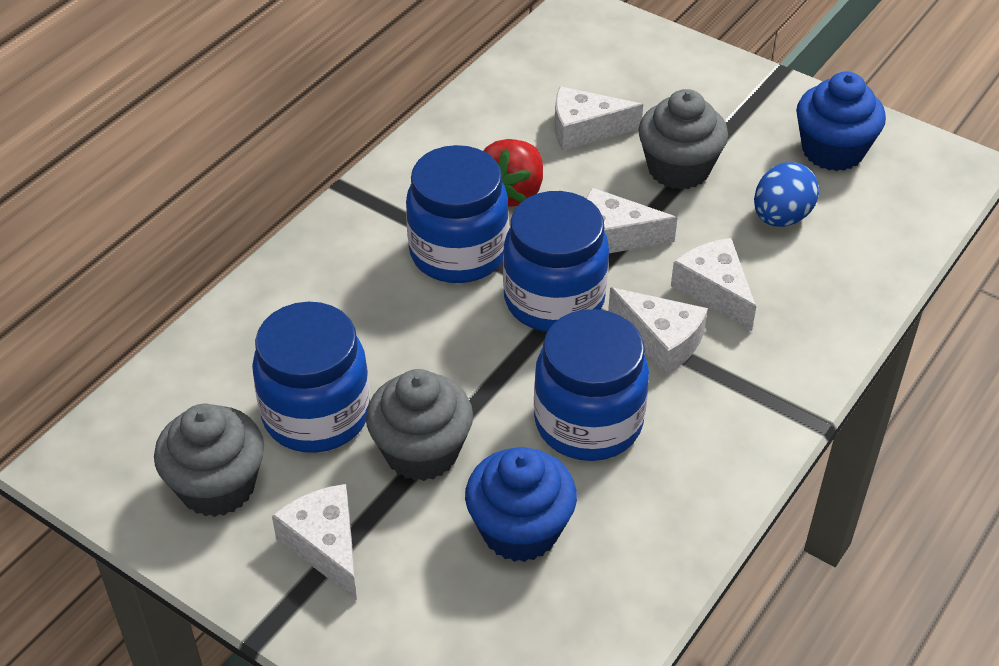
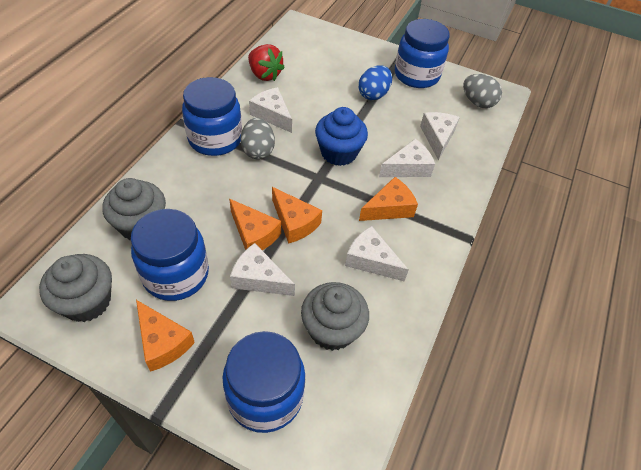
blue cupcake: [465,447,577,562] [796,71,886,171] = 2 -> [315,107,368,166] = 1
grey egg: none = 0 -> [241,118,275,160] [463,74,502,108] = 2
orange cheese: none = 0 -> [136,300,195,372] [229,199,281,250] [272,187,322,244] [359,177,418,221] = 4

